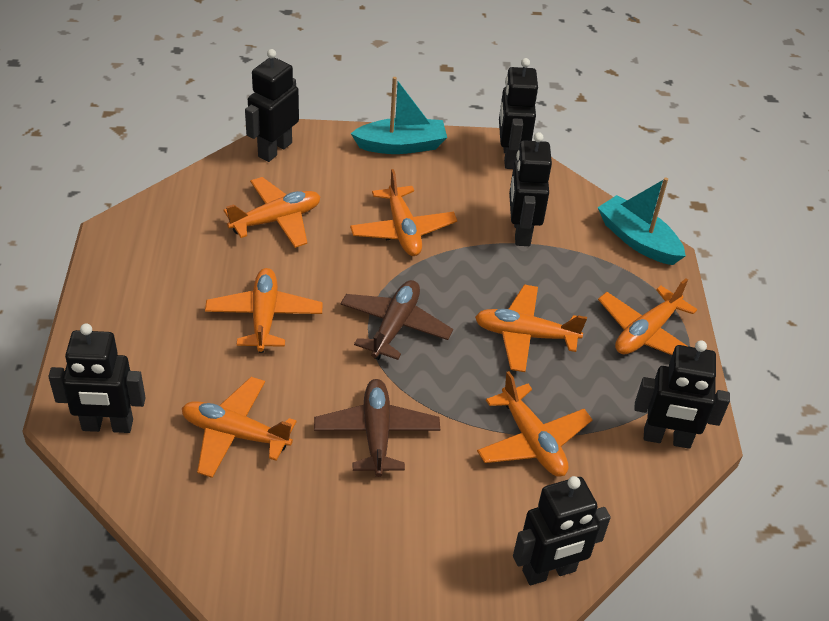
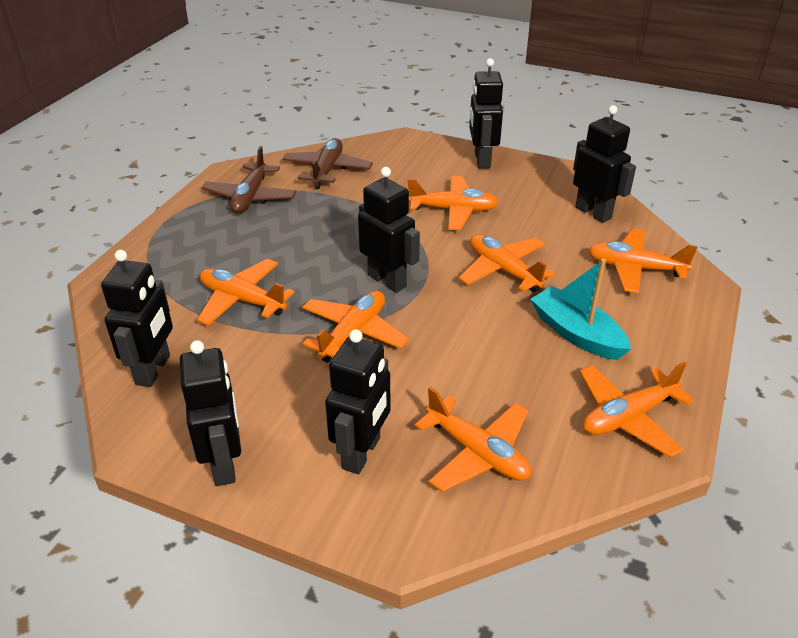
turquoise boat: [351,77,447,154] [597,177,686,265] = 2 -> [530,259,631,360] = 1

